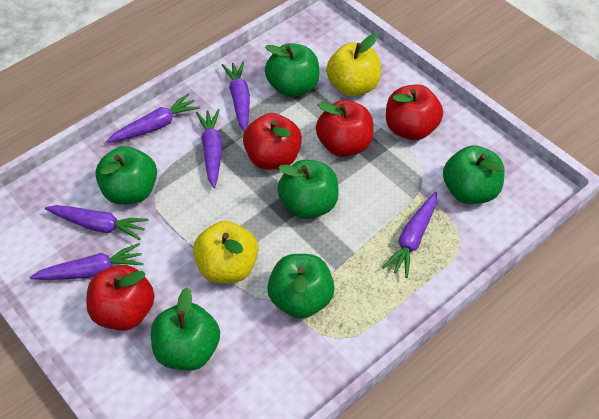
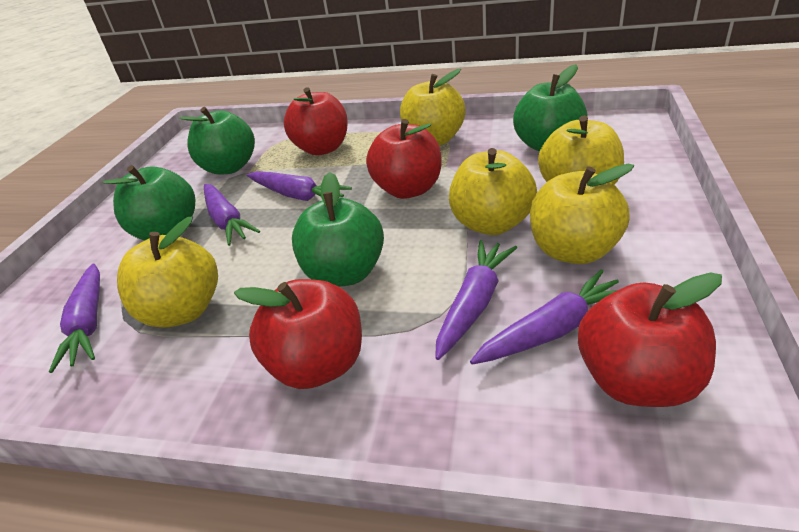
green apple: [95,146,157,205] [151,287,220,371] [265,43,319,97] [267,254,335,319] [277,159,339,219] [443,145,505,204] = 6 -> [103,165,195,240] [179,107,255,174] [292,172,384,287] [513,64,588,151] = 4
purple carrot: [30,243,144,280] [45,205,149,240] [106,94,200,143] [196,109,222,188] [222,61,250,132] [382,192,437,278] = 6 -> [49,263,100,373] [204,184,260,246] [247,171,352,201] [435,240,517,360] [470,269,619,365] = 5
yellow apple: [193,221,258,283] [326,34,381,97] = 2 -> [117,217,218,327] [400,69,465,146] [449,148,537,235] [530,164,634,264] [538,115,624,185] = 5

